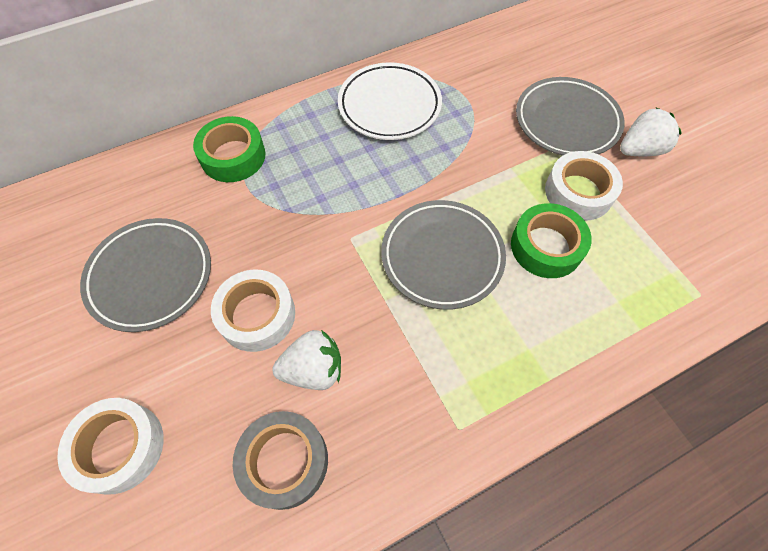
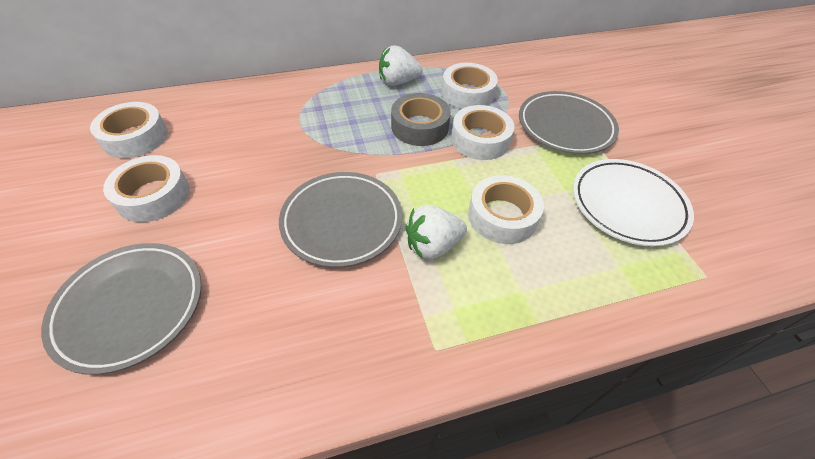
green tape: [193,116,265,182] [511,203,592,278] = 2 -> none = 0
white tape: [57,398,164,495] [211,270,295,352] [545,151,623,221] = 3 -> [90,102,168,158] [103,155,190,222] [442,63,498,109] [451,105,514,160] [468,175,544,244] = 5

